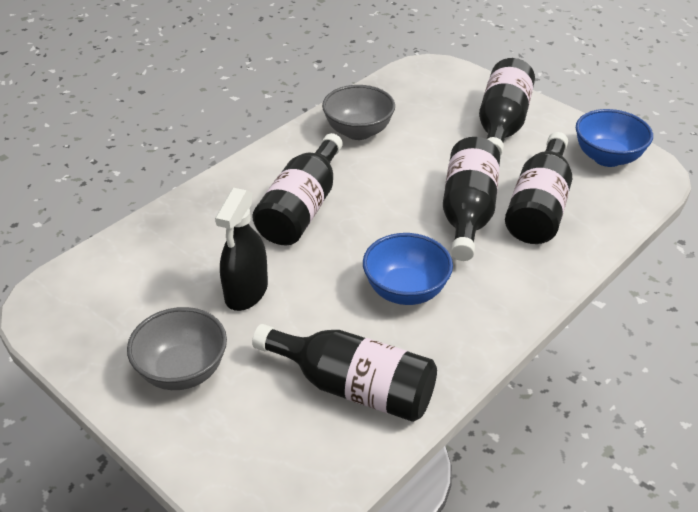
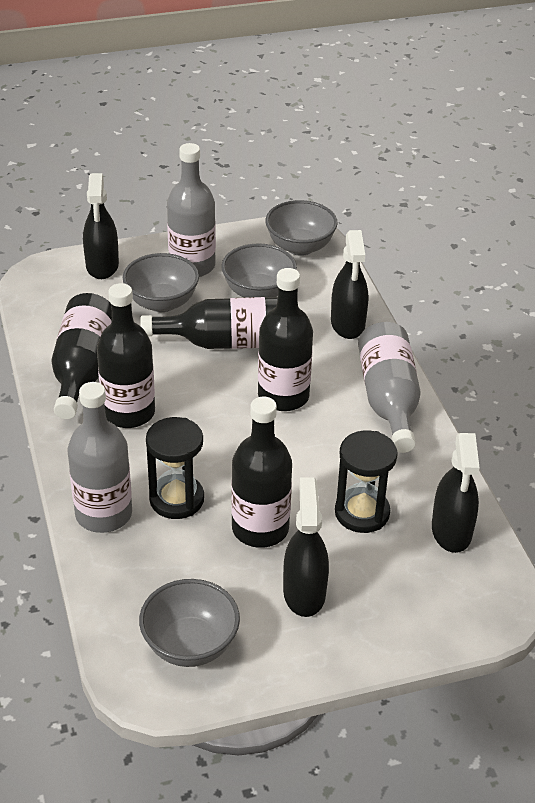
black hourglass: none = 0 -> [146,417,204,519] [335,430,398,533] = 2
black spray bottle: [215,188,268,311] = 1 -> [83,173,119,279] [283,477,329,617] [331,230,368,339] [432,433,480,553] = 4
blue bowl: [363,233,453,305] [576,109,653,167] = 2 -> none = 0
grey bottle: none = 0 -> [68,382,132,533] [167,143,216,277] [358,322,421,453] = 3
grey bowl: [127,307,227,390] [322,85,395,140] = 2 -> [123,253,199,312] [139,579,240,667] [221,244,297,298] [265,200,338,256] = 4

